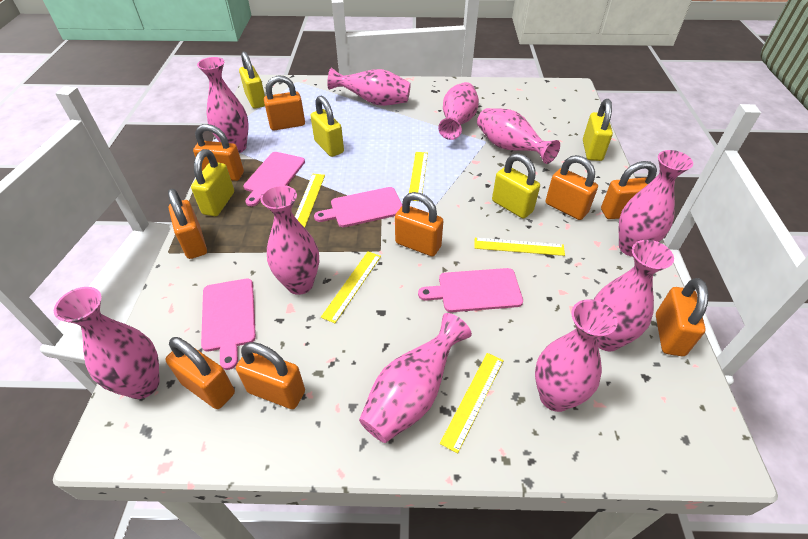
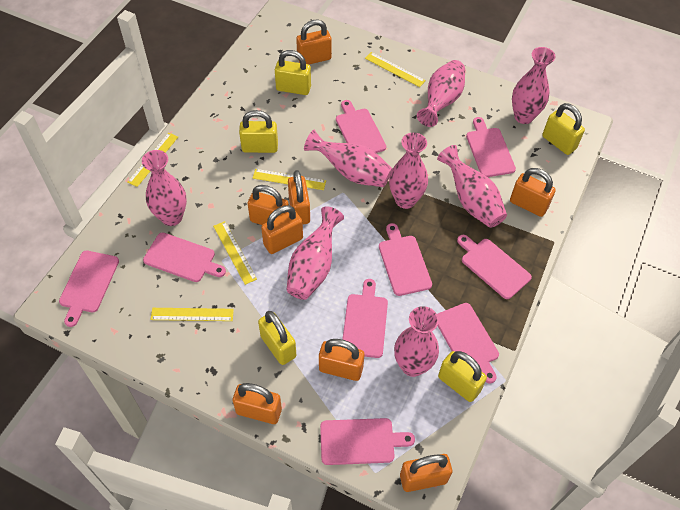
orange padlock: [165,337,235,409] [168,189,207,259] [193,124,244,181] [236,342,305,409] [264,76,305,130] [395,192,443,257] [545,155,598,220] [601,161,657,219] [656,278,709,356] = 9 -> [232,383,282,424] [248,185,289,225] [261,205,303,254] [288,170,310,224] [296,20,332,65] [319,339,365,381] [400,454,452,492] [510,168,556,217] = 8
pink cutting board: [201,278,256,370] [243,152,305,206] [314,187,402,227] [418,268,523,312] = 4 -> [59,251,119,327] [143,232,226,282] [320,418,415,465] [336,100,386,153] [342,279,388,358] [379,223,432,296] [437,303,499,383] [457,235,532,299] [466,117,516,177] = 9
pink vase: [54,287,160,399] [197,57,249,153] [260,185,319,295] [327,68,411,106] [359,313,472,443] [438,82,479,140] [477,108,560,164] [535,299,618,412] [593,240,674,351] [618,150,693,257] = 10 -> [142,150,187,226] [286,206,344,300] [304,130,392,187] [389,133,428,209] [394,306,439,377] [417,60,465,127] [437,145,507,228] [512,47,556,124] = 8

